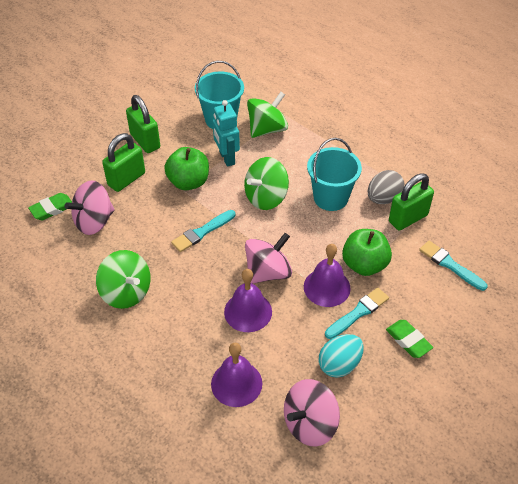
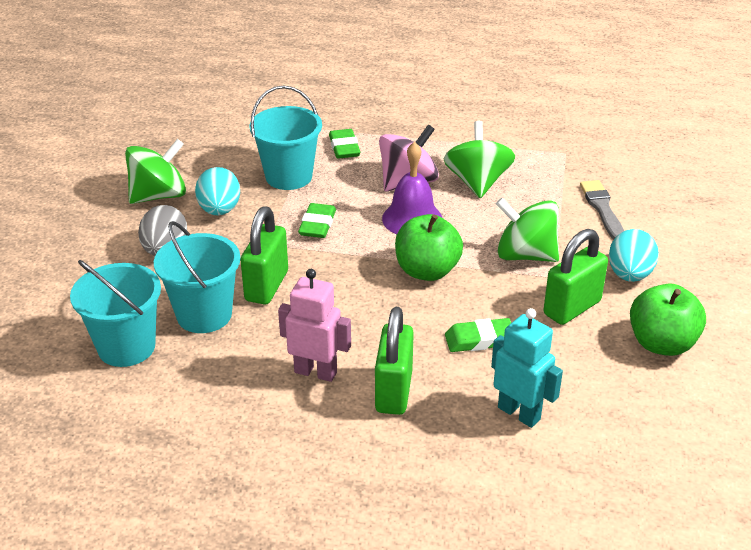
green eraser: [28,193,72,220] [386,320,433,358] = 2 -> [298,203,336,238] [329,129,360,159] [445,318,511,352] = 3
grey brush: none = 0 -> [580,180,624,240] = 1
pink robot: none = 0 -> [278,269,351,382] = 1
pink spinning top: [65,181,115,235] [245,233,292,284] [284,379,340,447] = 3 -> [379,125,439,192] = 1
purple bell: [211,343,262,407] [224,269,272,332] [304,244,351,307] = 3 -> [382,142,443,234] = 1
turquoise brush: [171,210,235,252] [325,287,389,339] [419,241,488,291] = 3 -> none = 0
turquoise bucket: [195,61,244,129] [307,138,362,211] = 2 -> [70,260,161,367] [154,221,240,333] [250,85,322,190] = 3
turquoise egg: [319,334,364,377] = 1 -> [195,167,240,215] [609,229,659,282] = 2

